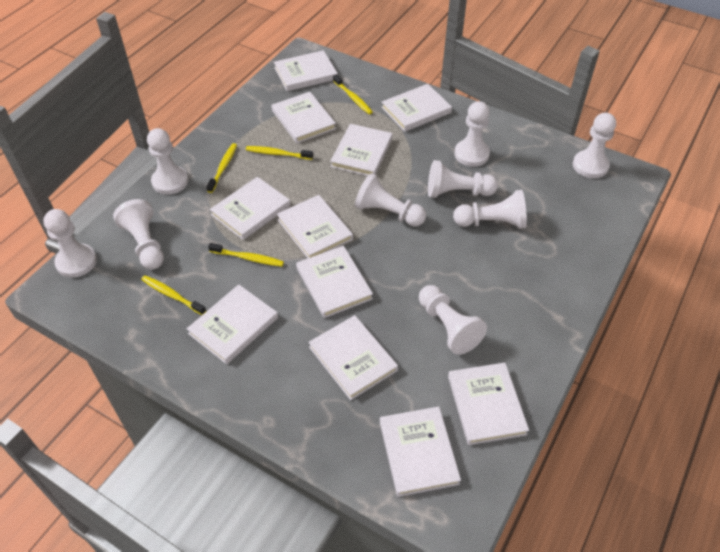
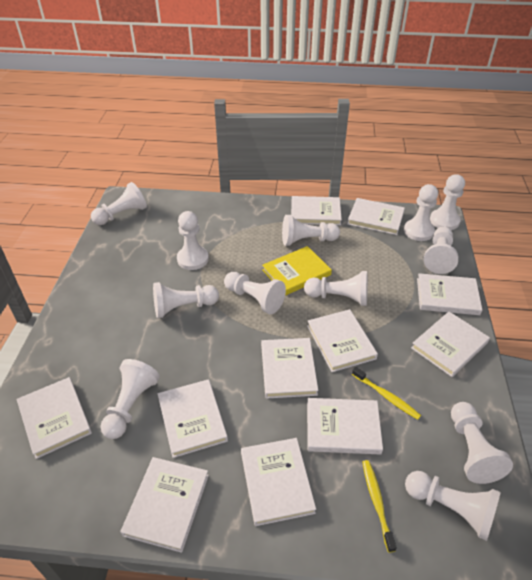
white pawn: [43,209,97,278] [113,199,164,270] [147,128,188,195] [355,173,426,227] [419,285,487,355] [428,160,498,198] [453,190,527,229] [454,101,490,167] [573,113,616,178] = 9 -> [91,182,147,225] [100,359,160,439] [153,282,219,318] [177,211,209,270] [224,272,286,314] [282,215,340,246] [304,271,368,306] [404,184,438,241] [405,471,501,541] [424,226,458,274] [430,174,465,230] [451,402,513,484] = 12
yellow book: none = 0 -> [262,246,332,296] = 1
yellow toothbrush: [141,275,206,315] [206,143,237,193] [208,243,284,267] [246,146,313,160] [333,75,373,114] = 5 -> [352,367,421,420] [362,460,397,552] = 2

